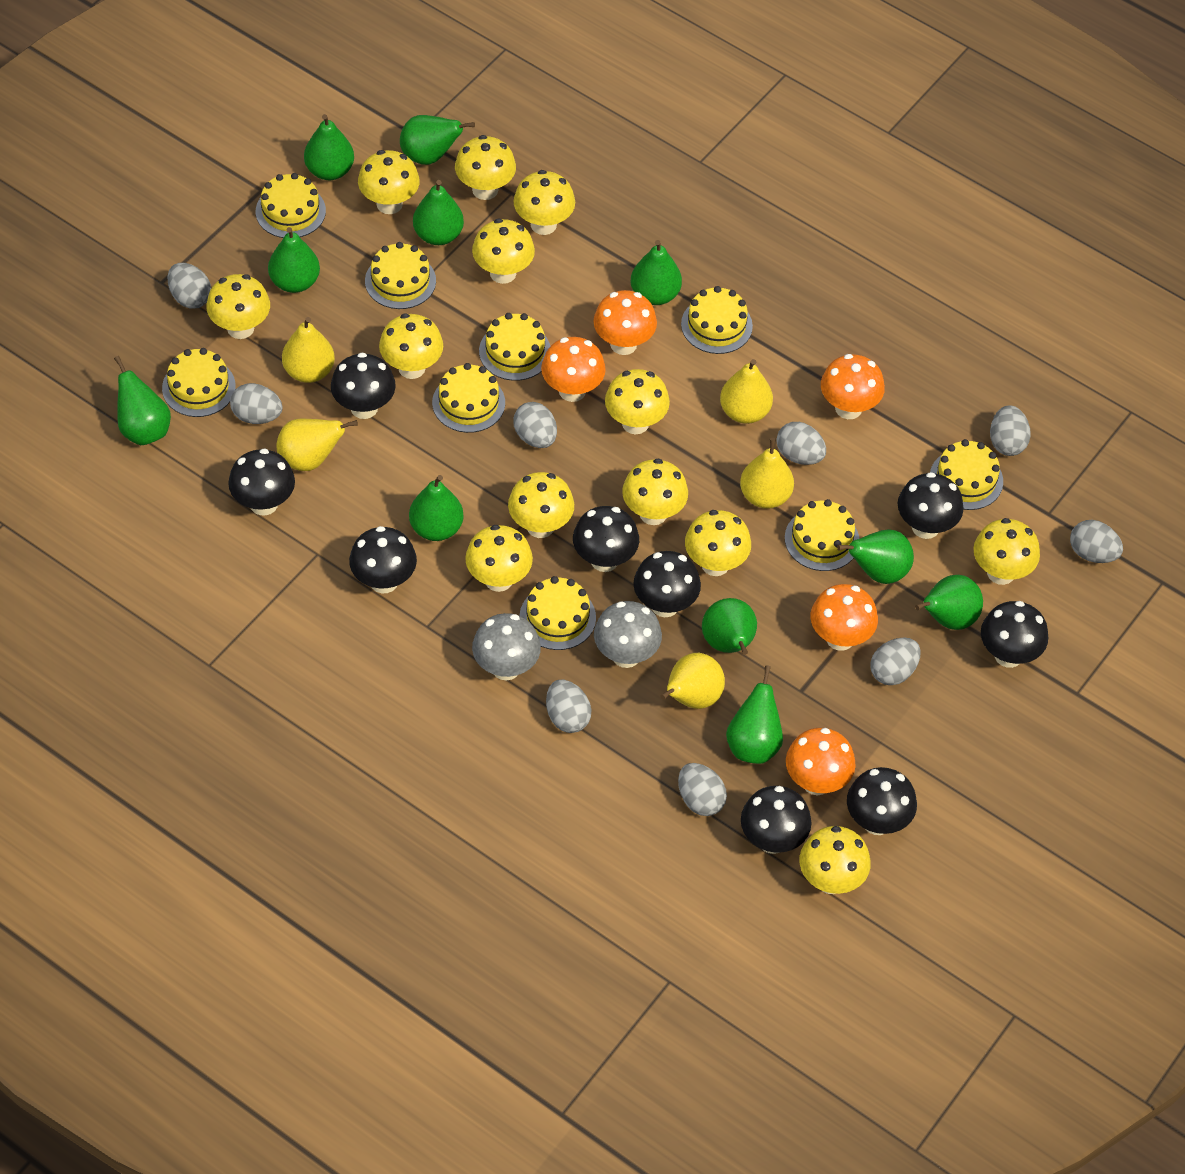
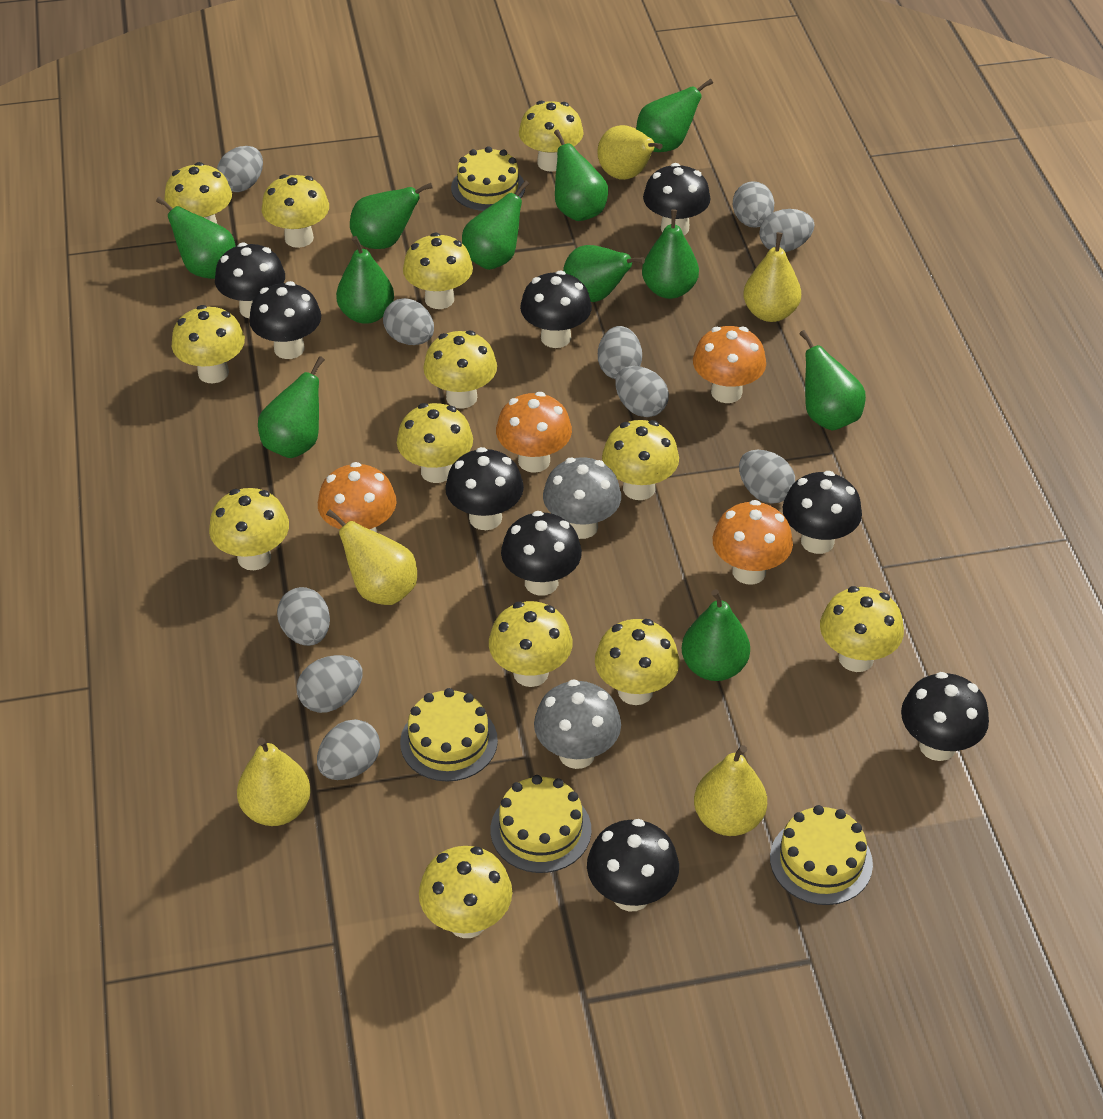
grey egg: [167,263,211,309] [230,383,283,424] [513,402,557,448] [546,680,591,733] [678,763,727,816] [776,422,826,465] [871,638,921,685] [990,405,1031,456] [1070,520,1123,563] = 9 -> [217,146,263,192] [277,587,330,646] [297,655,363,713] [317,719,380,780] [383,298,434,345] [598,326,642,379] [615,366,669,417] [733,181,774,228] [739,450,795,504] [759,209,815,252] = 10
orange mushroom: [541,337,606,402] [593,290,657,355] [786,728,856,795] [811,584,878,651] [821,354,885,419] = 5 -> [318,462,397,532] [496,392,572,473] [693,326,766,403] [713,500,793,585] = 4
yellow cake: [162,348,236,417] [256,173,326,238] [365,242,436,309] [432,363,505,433] [479,313,550,381] [519,576,596,650] [681,286,753,354] [785,499,859,571] [930,439,1003,510] = 9 -> [400,688,498,782] [451,146,525,211] [491,775,591,873] [770,805,873,905] = 4

